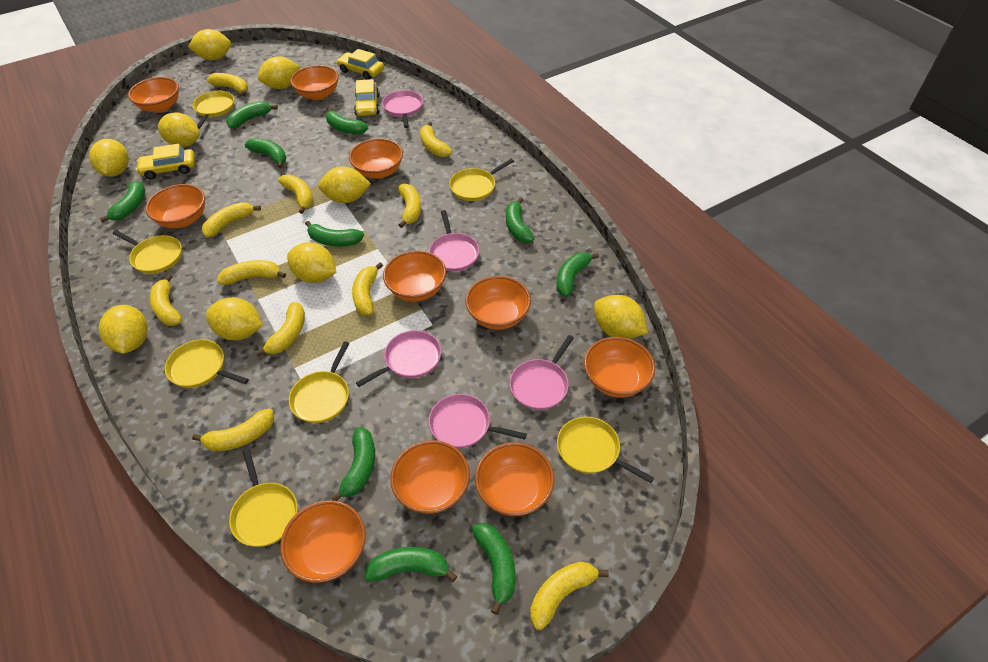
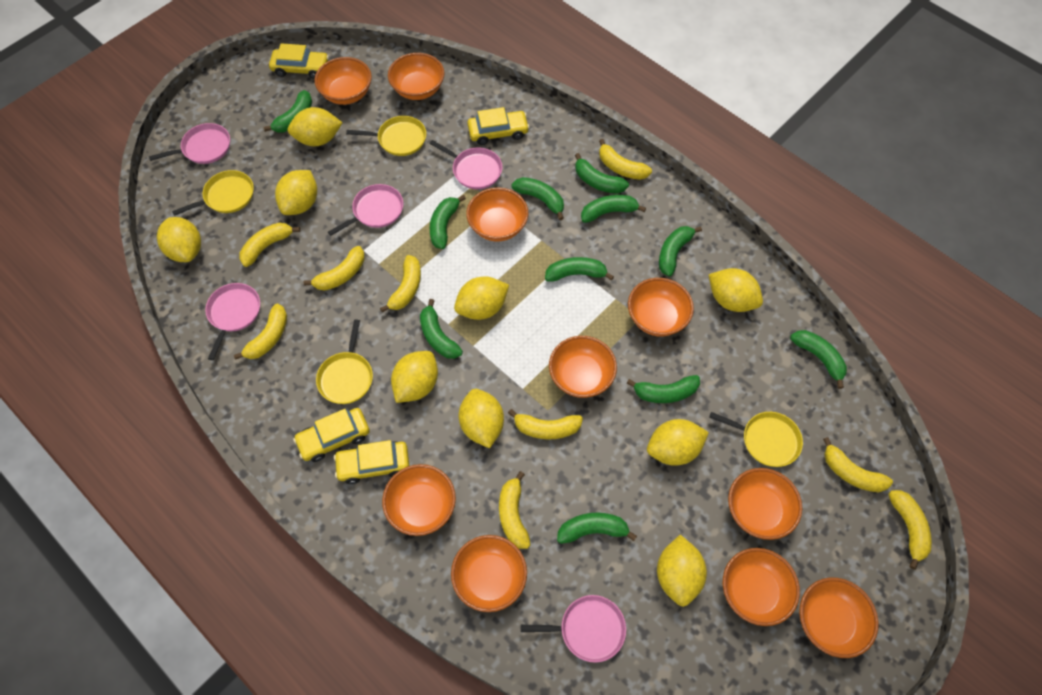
green banana: [100,181,145,223] [226,101,278,129] [245,138,286,168] [305,221,364,246] [326,108,368,134] [331,427,375,501] [364,547,457,582] [472,523,515,615] [506,197,535,243] [556,252,599,297] = 10 -> [264,90,312,133] [420,299,463,359] [430,195,466,249] [511,177,564,220] [545,257,614,282] [557,513,637,544] [575,153,629,194] [581,195,646,223] [627,375,700,403] [659,226,702,277] [790,330,847,389] = 11
yellow banana: [149,274,182,326] [192,408,274,451] [202,202,261,238] [207,73,248,96] [217,260,286,285] [255,302,305,356] [278,175,313,214] [352,262,383,315] [399,183,421,228] [420,122,452,157] [530,562,609,630] = 11 -> [234,304,287,360] [240,222,300,267] [304,246,365,291] [380,255,421,313] [499,471,531,549] [508,409,583,439] [599,139,652,180] [823,437,893,492] [888,490,932,570] = 9
yellow car: [136,144,195,179] [336,49,384,80] [354,79,380,116] = 3 -> [269,43,329,79] [293,408,370,462] [334,440,409,484] [467,107,529,145] = 4
yellow pan: [113,230,182,274] [165,339,249,388] [193,91,234,129] [229,449,298,547] [289,341,349,423] [449,159,514,201] [557,417,654,483] = 7 -> [172,170,254,216] [316,320,373,404] [346,116,426,156] [709,412,803,467] = 4

